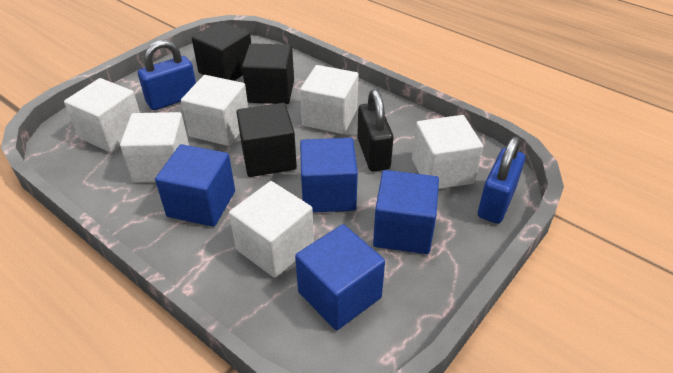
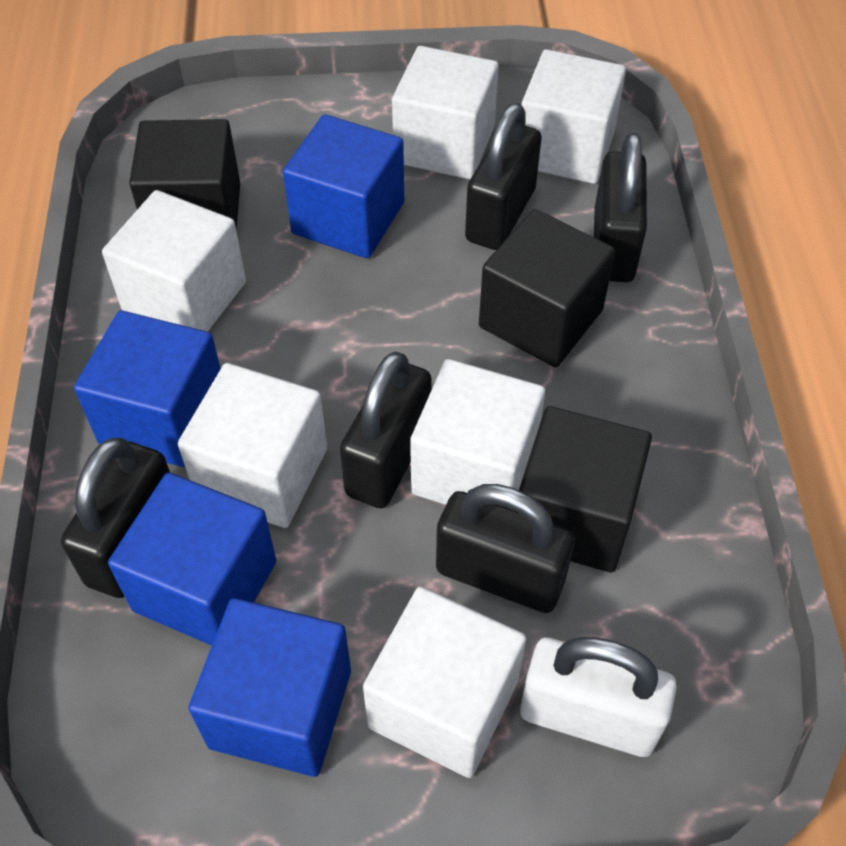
black padlock: [357,90,394,171] = 1 -> [61,438,170,598] [340,351,432,508] [436,484,575,613] [465,103,542,250] [594,133,647,282] = 5
blue padlock: [138,40,196,110] [478,136,525,224] = 2 -> none = 0
white padlock: none = 0 -> [520,637,677,757] = 1

